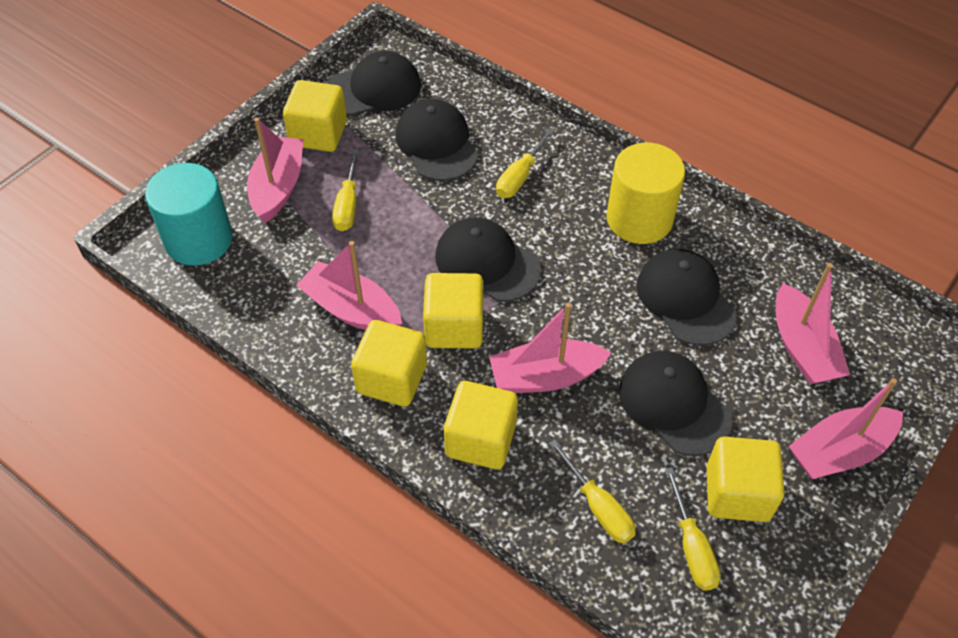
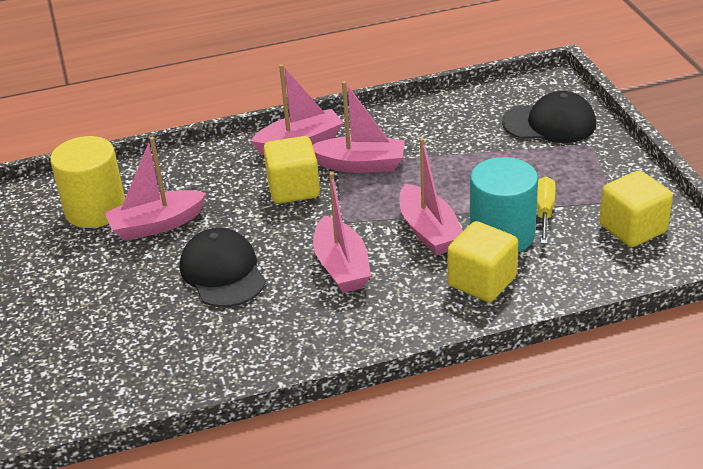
black cap: [326,51,421,116] [395,99,478,181] [435,217,541,302] [619,351,732,456] [637,249,737,346] = 5 -> [180,228,266,307] [502,91,596,143] = 2
yellow cube: [283,80,347,152] [351,320,427,407] [423,273,483,349] [444,381,518,469] [707,437,785,522] = 5 -> [263,136,320,204] [447,221,518,302] [599,170,673,247] = 3
yellow screwdriver: [332,149,359,231] [496,128,554,198] [549,440,636,544] [665,467,721,590] = 4 -> [537,176,556,244] = 1

